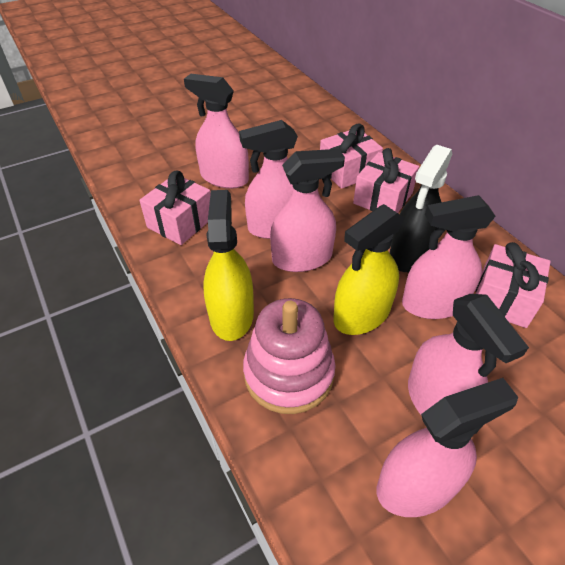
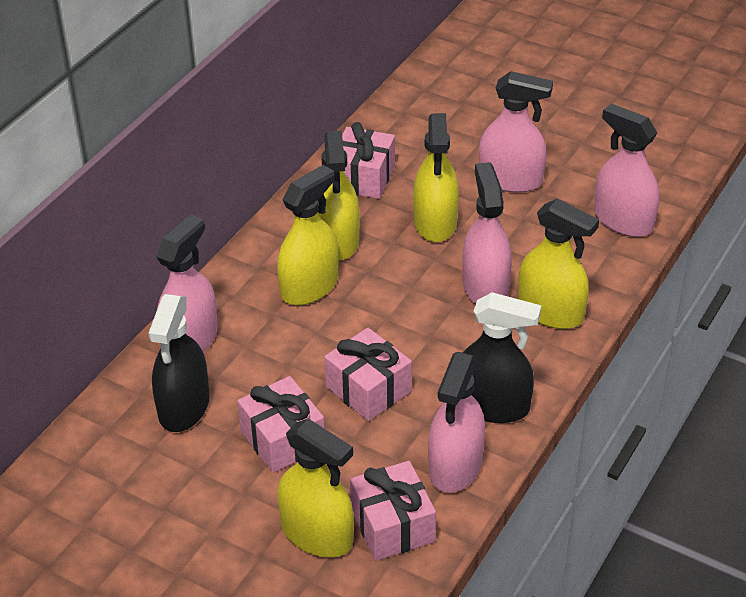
black spray bottle: [390,145,452,272] = 1 -> [149,294,209,432] [463,292,541,423] = 2
pink spray bottle: [184,74,249,189] [239,120,298,239] [270,149,345,272] [377,378,518,517] [402,195,496,319] [408,294,529,416] = 6 -> [156,215,218,352] [428,352,485,493] [462,162,512,304] [479,71,553,193] [594,104,660,237] = 5
pink stacking toy: [243,298,335,414] = 1 -> none = 0
yellow spray bottle: [203,190,254,341] [333,204,405,335] = 2 -> [277,165,339,305] [277,419,354,557] [317,130,360,261] [413,113,459,242] [518,199,599,329] = 5

